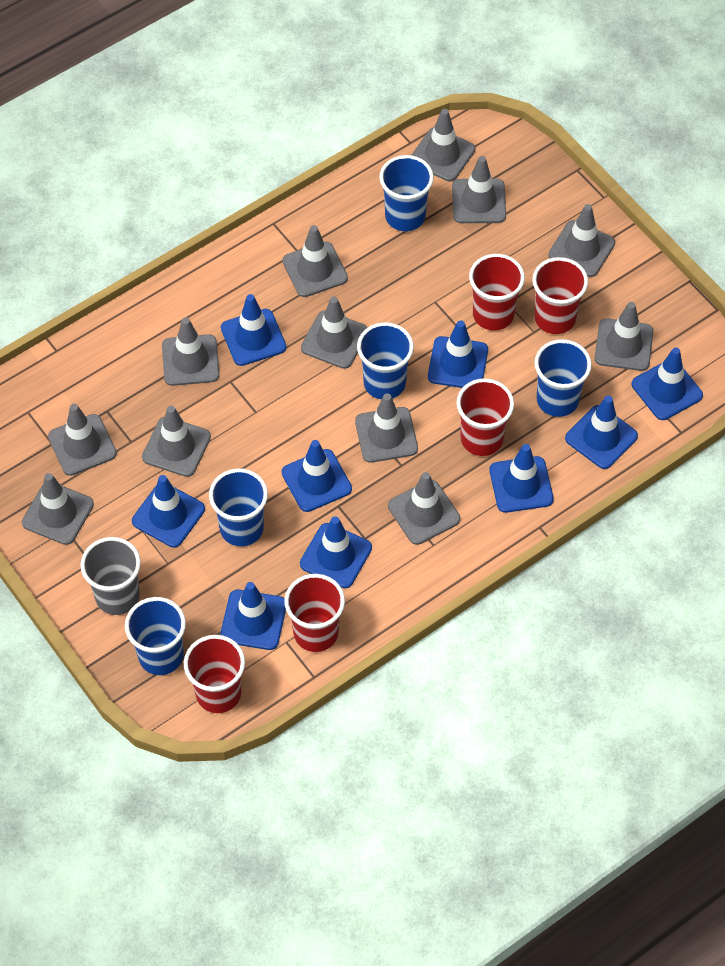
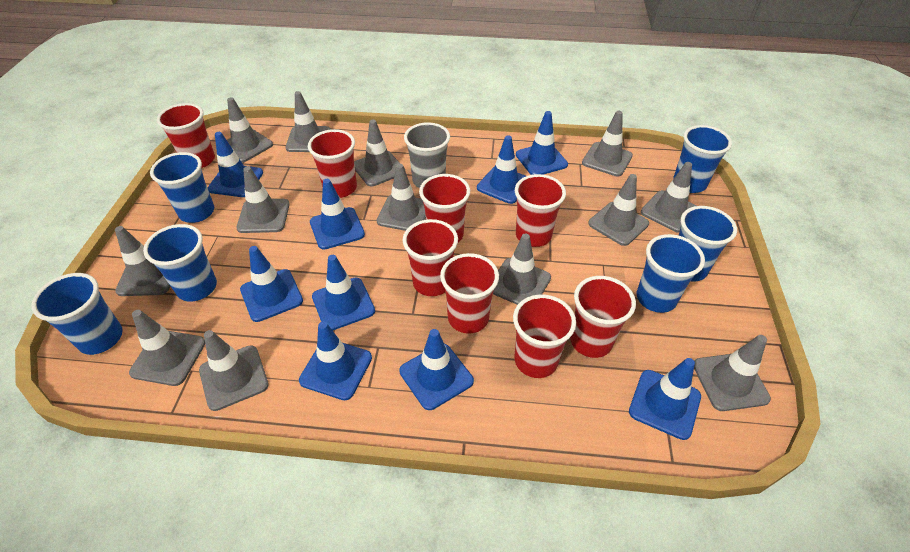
blue cup: [125,597,186,675] [209,468,268,546] [357,322,414,399] [379,155,434,231] [534,339,592,417] = 5 -> [31,273,123,355] [143,224,217,302] [150,152,214,223] [637,234,705,313] [673,125,732,193] [679,206,737,281] = 6
grey traffic cone: [22,473,94,545] [48,404,117,476] [142,406,211,477] [162,317,220,386] [283,225,348,297] [301,297,368,369] [355,393,418,463] [388,472,460,545] [411,109,475,181] [452,156,506,223] [549,204,615,277] [595,302,653,371] = 12 -> [115,226,170,296] [129,310,205,386] [199,330,269,411] [227,97,273,163] [236,166,290,233] [285,91,331,152] [354,120,405,186] [376,164,426,231] [493,233,551,305] [582,111,633,177] [588,174,649,246] [641,162,696,233] [694,335,771,411] = 13
red cup: [184,635,245,713] [284,574,345,652] [456,378,514,456] [469,254,525,331] [532,257,588,334] = 5 -> [157,103,215,168] [308,129,357,198] [403,219,458,296] [419,174,470,242] [440,253,499,334] [513,294,576,378] [515,174,566,247] [570,276,636,358] = 8

